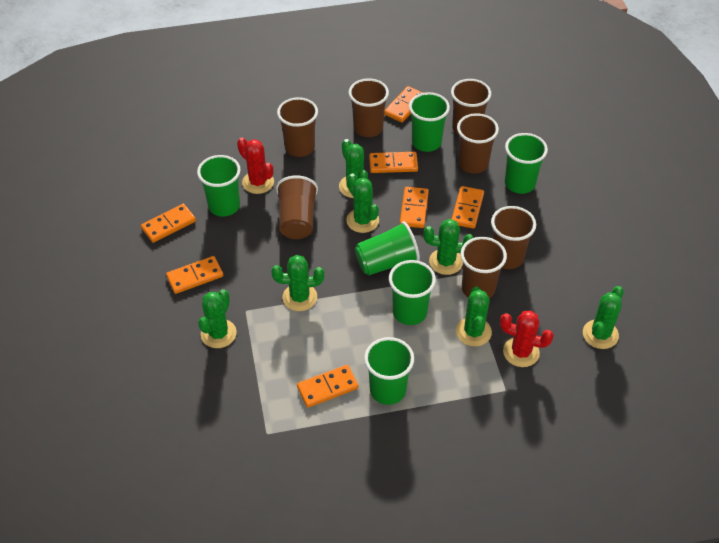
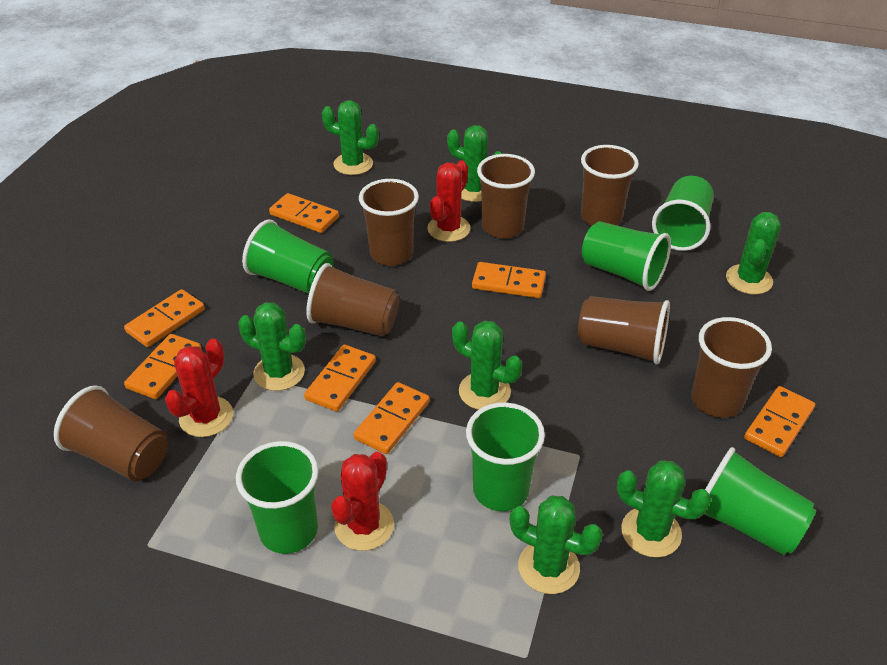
red cactus: [237,138,274,194] [500,311,554,367] = 2 -> [165,339,233,437] [331,452,394,551] [427,160,471,242] = 3

